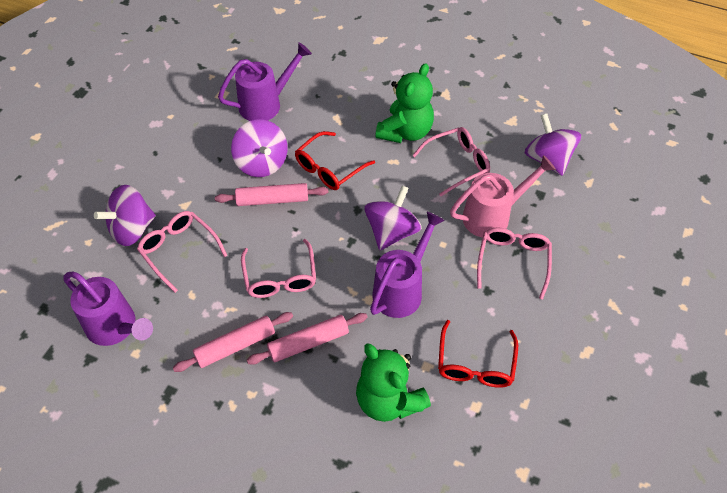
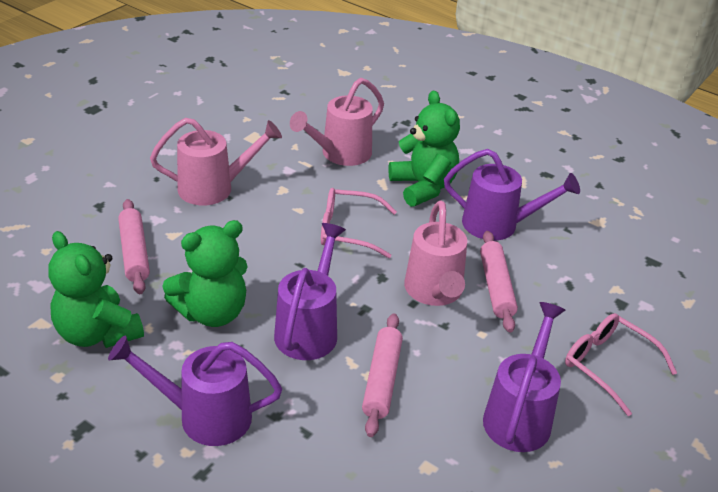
green teddy bear: [356,343,431,422] [375,63,434,143] = 2 -> [48,231,144,348] [162,220,248,327] [388,90,460,207] = 3
pink glasses: [137,211,228,293] [241,239,316,298] [412,127,490,196] [477,227,552,300] = 4 -> [321,188,397,258] [565,313,677,416] = 2
pink watering can: [450,155,556,238] = 1 -> [150,118,282,205] [290,78,384,166] [404,201,467,306] = 3
purple spinning top: [94,185,156,246] [231,119,288,177] [364,185,422,250] [525,113,581,176] = 4 -> none = 0
purple watering can: [63,271,153,346] [218,42,312,121] [370,212,445,318] = 3 -> [108,335,282,446] [274,223,346,360] [444,149,580,240] [483,302,565,452] = 4
red glasses: [295,131,375,190] [438,320,518,388] = 2 -> none = 0

